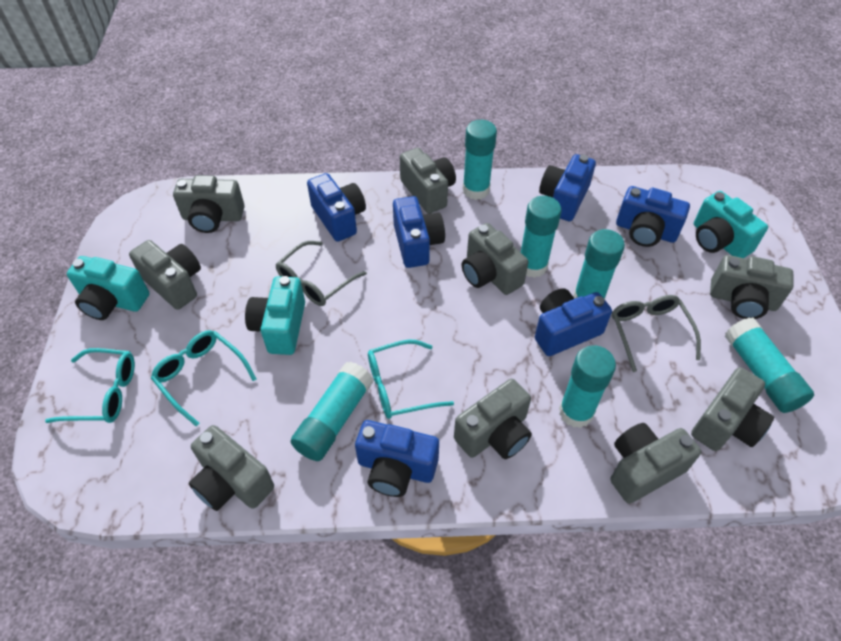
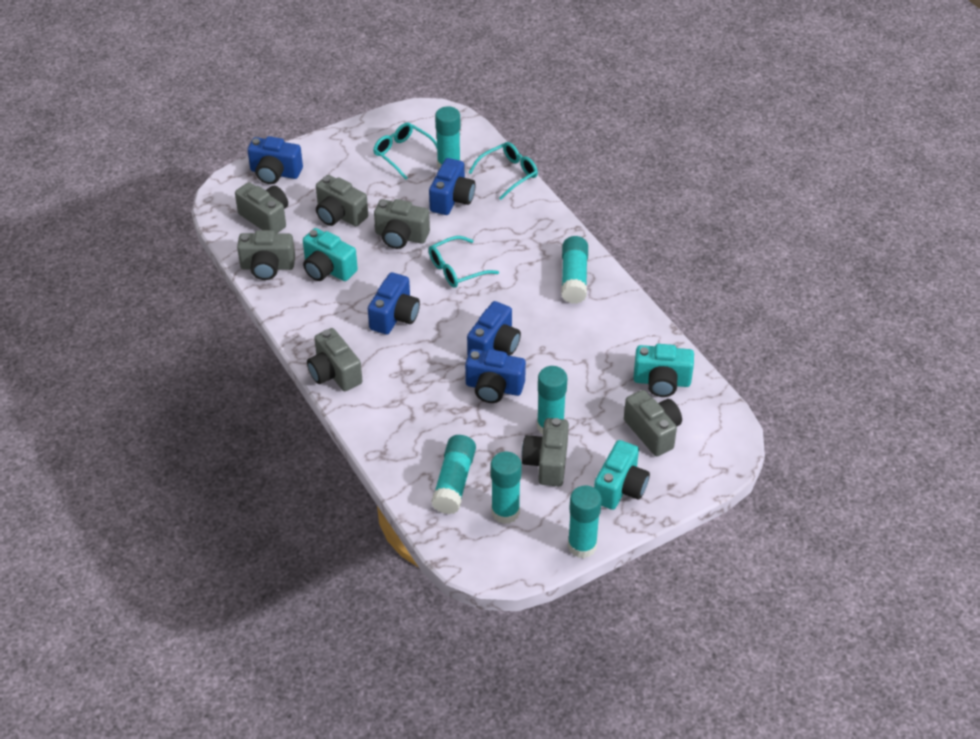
blue camera: [307,173,366,242] [355,420,439,497] [393,196,445,268] [535,288,612,356] [539,154,596,221] [616,186,690,247] = 6 -> [247,136,303,184] [368,272,420,335] [429,158,475,215] [465,349,526,403] [467,301,521,356] = 5
grey camera: [129,240,201,310] [173,175,245,233] [189,425,274,511] [400,148,456,214] [454,379,532,459] [462,223,528,295] [610,423,701,504] [691,367,774,451] [710,255,794,319] = 9 -> [235,182,288,233] [237,230,295,280] [307,328,362,391] [316,175,368,226] [374,199,430,249] [522,418,569,487] [624,390,682,456] = 7
grey glasses: [275,241,367,306] [612,295,701,372] = 2 -> none = 0

